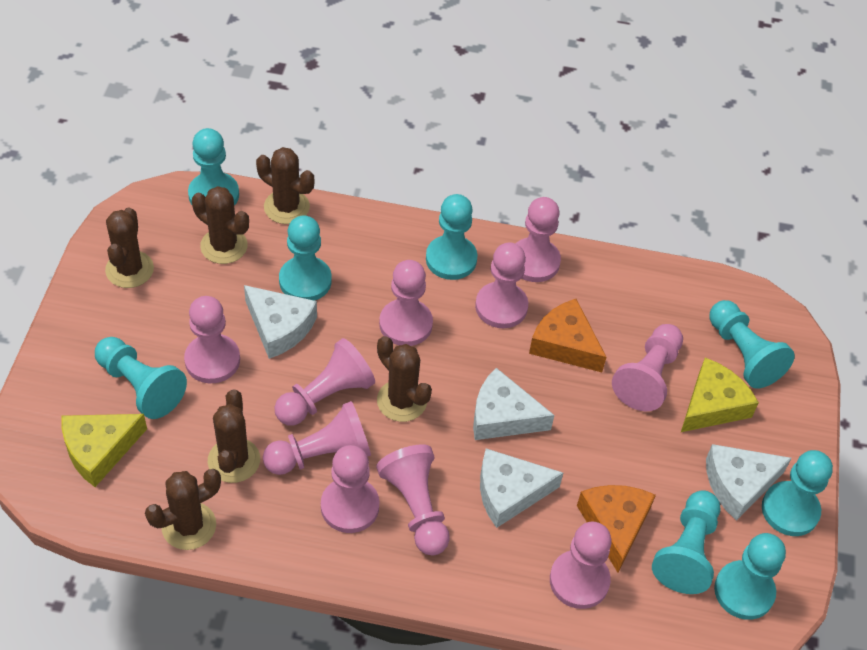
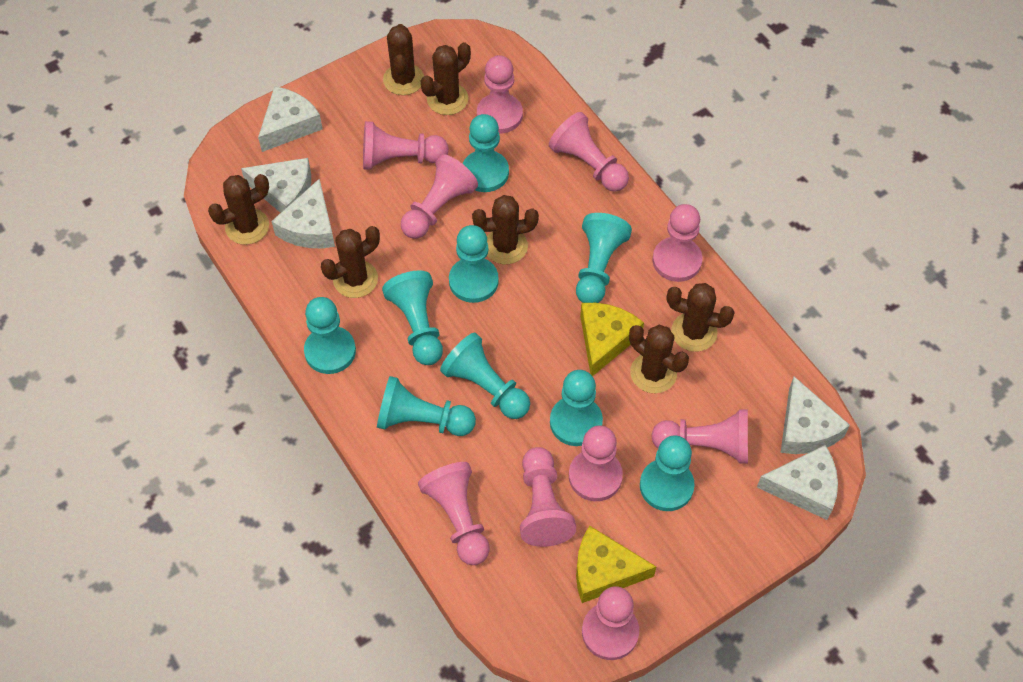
brown cactus: [105,208,154,288] [145,469,221,550] [192,186,249,264] [208,390,260,483] [256,147,314,224] [377,336,432,422] = 6 -> [208,174,269,245] [321,226,380,298] [383,24,424,95] [420,42,471,115] [472,195,539,264] [629,325,689,393] [667,283,735,352] = 7
orange cheese: [529,299,606,372] [577,485,656,572] = 2 -> none = 0
turquoise pawn: [95,337,187,419] [188,128,239,206] [279,215,332,301] [426,194,478,280] [652,490,720,594] [709,300,795,388] [714,533,786,620] [762,450,833,536] = 8 -> [304,297,356,374] [377,376,476,436] [382,270,443,365] [440,332,530,419] [449,225,499,303] [462,114,509,192] [550,370,603,446] [576,213,632,303] [640,435,695,511] = 9
white cheese: [244,285,317,359] [473,368,554,440] [480,448,563,528] [706,444,792,521] = 4 -> [241,158,311,213] [258,86,323,152] [272,178,335,248] [757,445,838,520] [781,377,850,454] = 5

